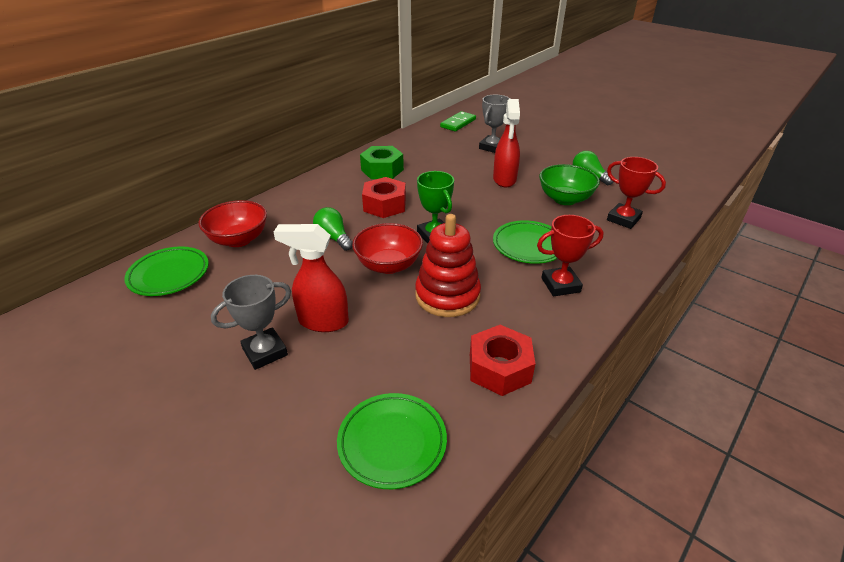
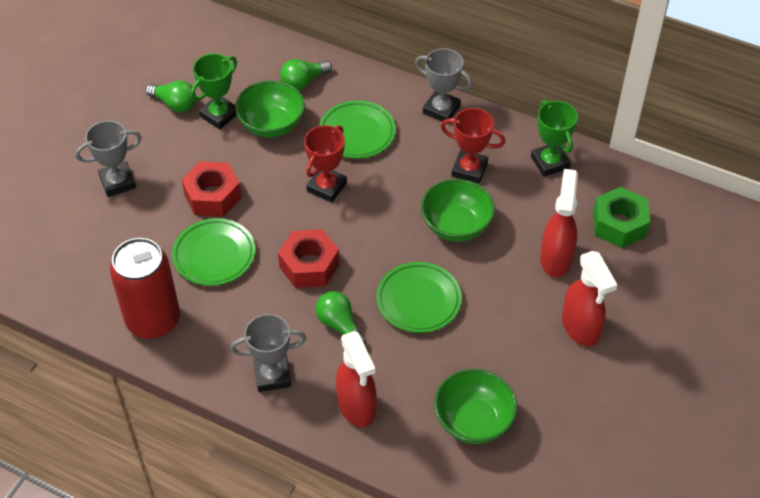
green bowl: [539,164,600,205] = 1 -> [235,81,305,137] [421,179,495,242] [434,369,517,444] = 3
green domino: [440,111,476,131] = 1 -> none = 0
green light bulb: [313,207,353,251] [573,151,613,185] = 2 -> [146,80,196,112] [280,59,332,90] [316,291,366,345] = 3
green trophy: [417,171,454,244] = 1 -> [190,53,237,129] [531,100,578,177] = 2
grey trophy: [211,275,291,370] [479,95,510,153] = 2 -> [75,120,142,197] [230,314,306,392] [415,48,473,124] = 3
red bowl: [199,200,267,247] [352,223,423,274] = 2 -> none = 0
red can: none = 0 -> [110,238,180,339] = 1
red spray bottle: [274,224,349,332] [493,99,520,187] = 2 -> [336,331,376,427] [540,169,578,277] [562,251,617,347] = 3
red stacking toy: [415,214,481,317] = 1 -> none = 0

